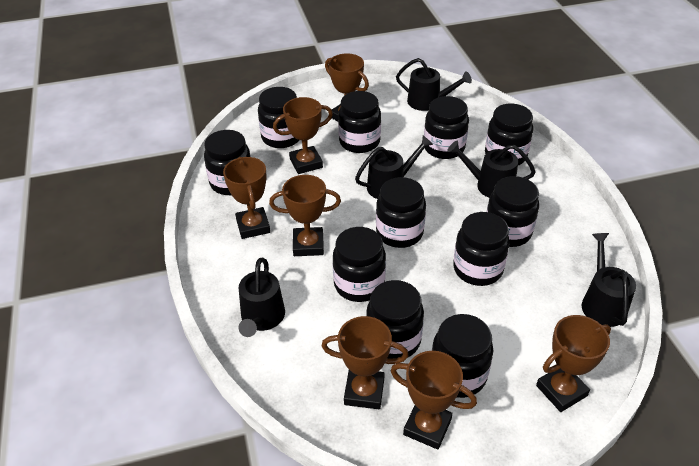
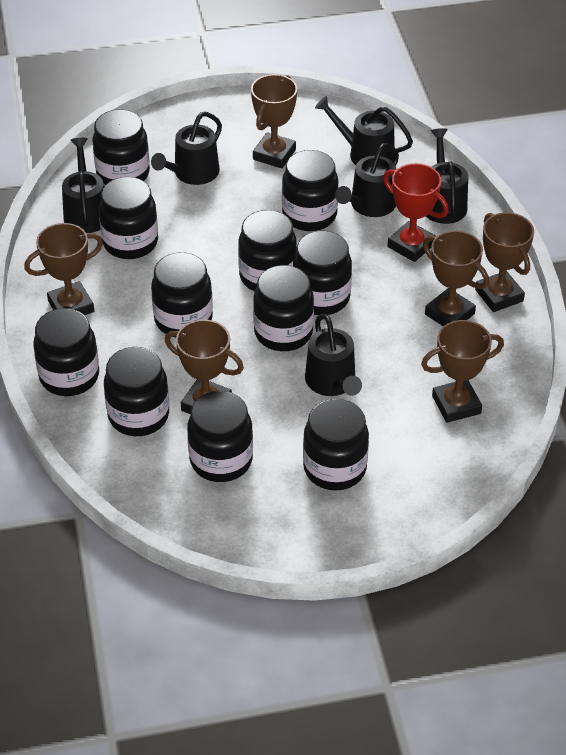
black watering can: [238,258,285,337] [355,135,433,199] [396,58,472,111] [448,141,536,198] [582,233,636,327] = 5 -> [62,138,104,233] [151,112,222,185] [305,314,362,396] [315,96,413,165] [335,143,399,217] [426,128,468,224] = 6
brown trophy: [223,157,270,239] [269,175,341,256] [273,97,333,174] [321,316,408,409] [325,53,369,121] [391,351,477,450] [536,315,611,412] = 7 -> [24,223,103,315] [165,319,244,414] [251,74,297,168] [421,320,504,423] [423,231,489,326] [475,212,534,312] = 6
red trophy: none = 0 -> [383,163,449,262] = 1

